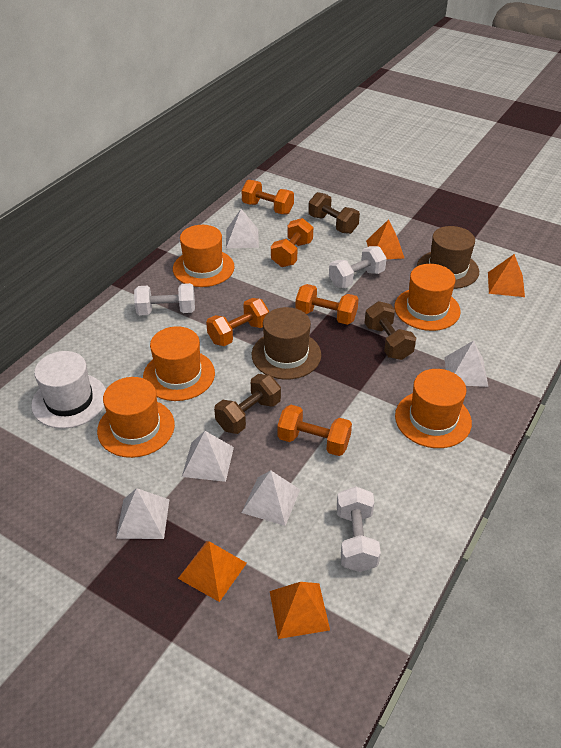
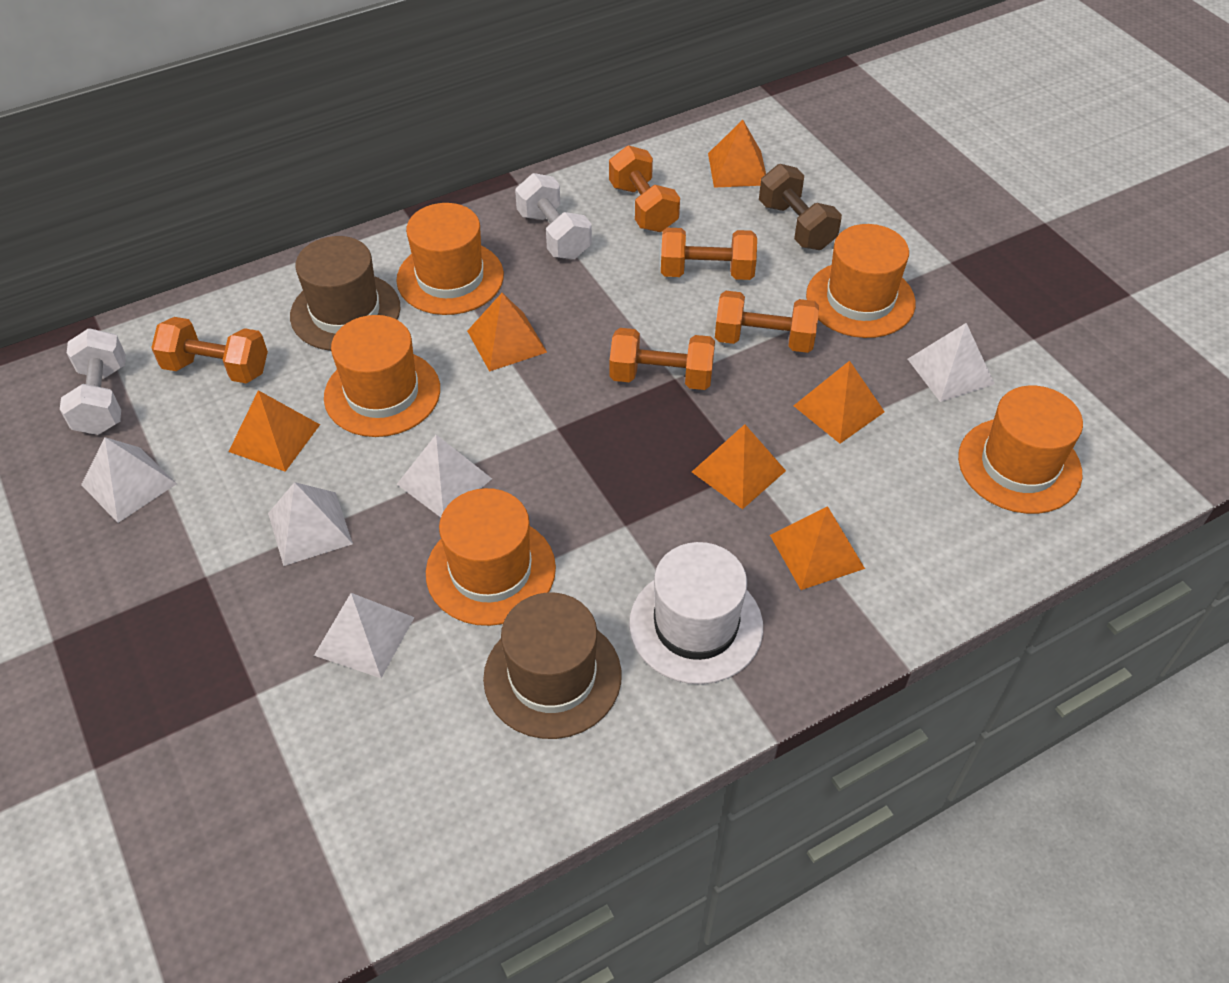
brown dumbbell: [214,374,281,434] [308,192,360,234] [365,301,416,360] = 3 -> [759,164,842,250] = 1
orange pyramid: [178,541,247,602] [270,582,330,639] [366,219,404,259] [488,254,525,297] = 4 -> [228,390,320,472] [467,293,547,372] [692,424,786,509] [708,120,766,188] [770,506,865,590] [794,361,885,443] = 6
white dumbbell: [134,283,195,316] [329,246,387,288] [337,486,381,572] = 3 -> [60,328,126,435] [515,173,592,259] = 2

